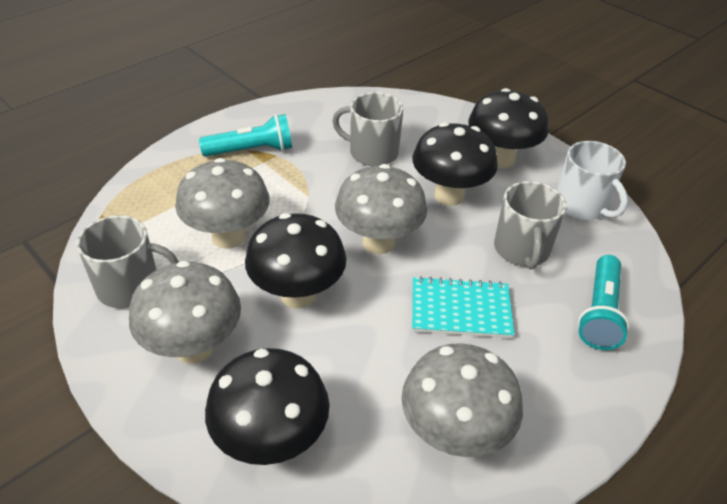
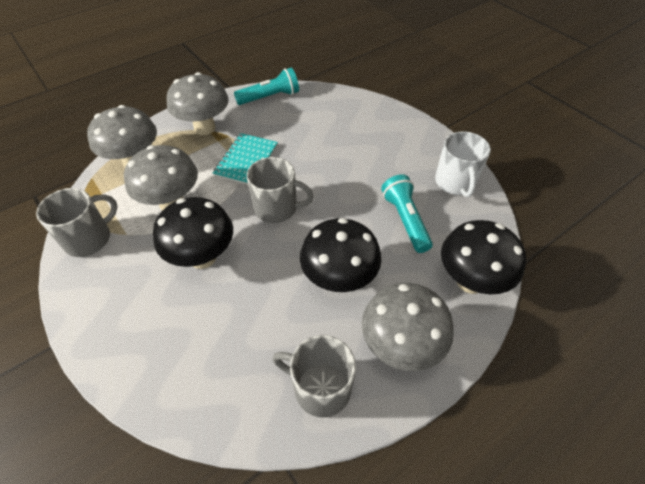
black mushroom: [205,348,330,465] [245,213,346,309] [412,122,498,206] [468,88,548,168] = 4 -> [153,197,233,269] [300,218,381,292] [441,220,526,294] = 3

